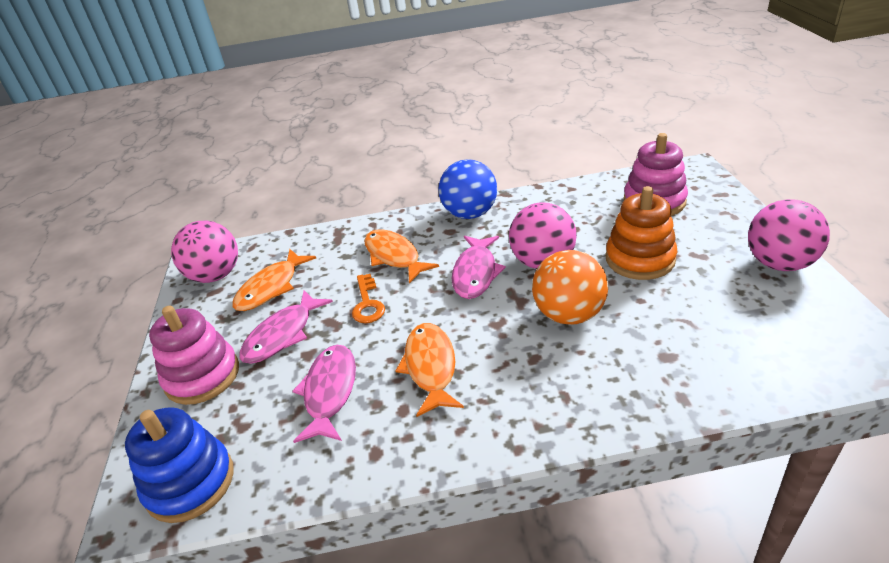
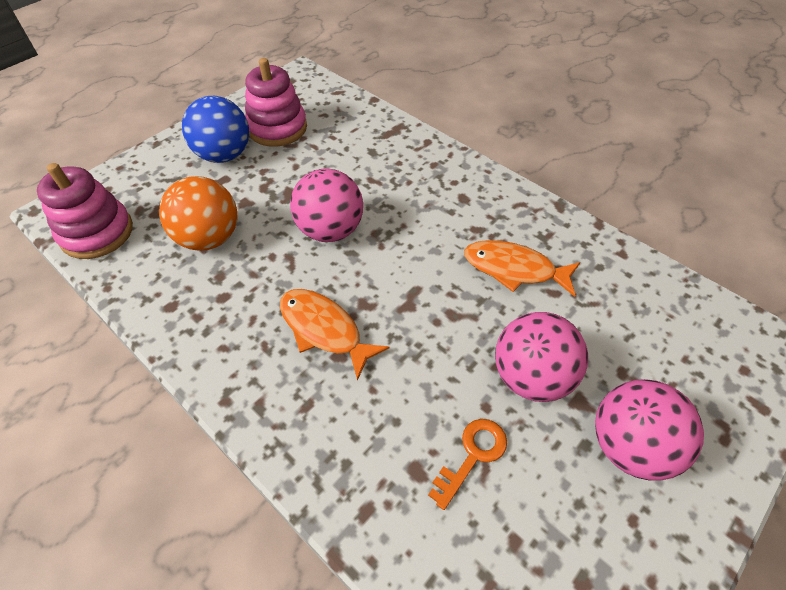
blue stacking toy: [125,407,234,523] = 1 -> none = 0
orange fish: [233,249,316,311] [364,230,439,283] [395,323,464,417] = 3 -> [280,289,390,381] [464,240,580,297] = 2
orange stacking toy: [606,186,677,280] = 1 -> none = 0
pink fish: [239,290,333,364] [293,345,356,443] [452,236,506,299] = 3 -> none = 0

